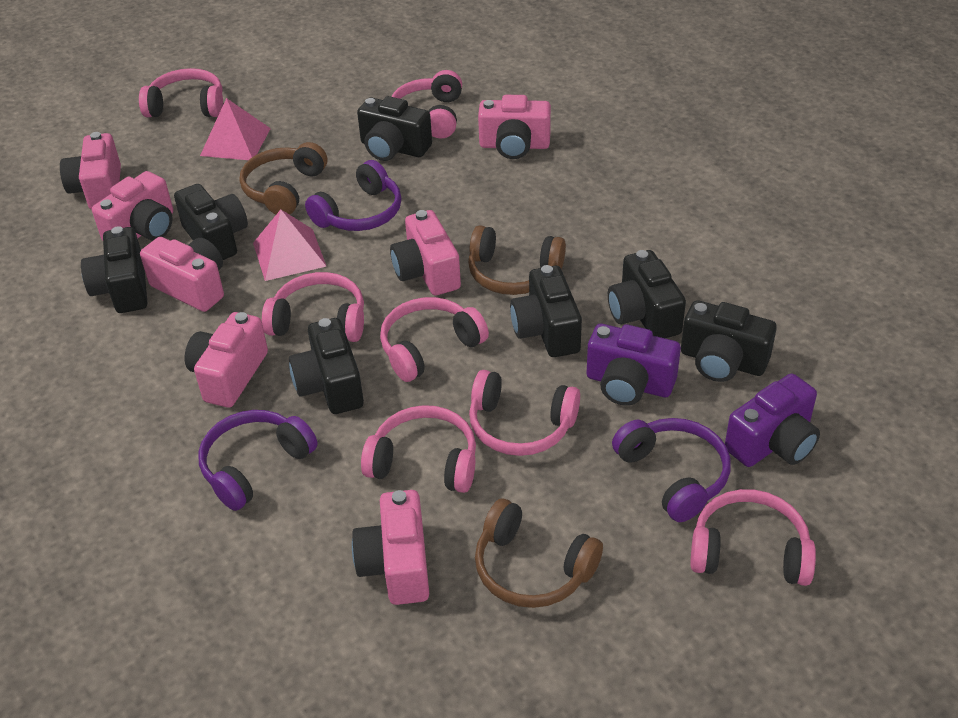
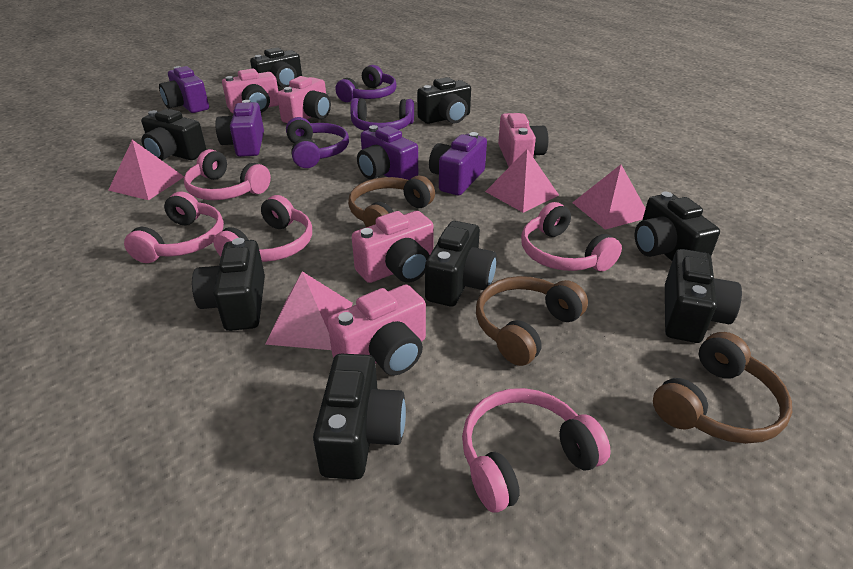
black camera: [81,226,147,313] [174,184,248,260] [289,318,364,414] [357,96,432,161] [510,265,582,357] [608,250,686,338] [681,300,777,382] = 7 -> [141,109,207,160] [192,238,265,331] [250,47,302,88] [313,354,406,479] [417,77,471,124] [425,221,497,307] [635,192,720,261] [665,249,742,343] = 8
pink camera: [60,132,121,210] [92,171,173,241] [140,237,224,312] [185,312,268,408] [352,490,429,605] [390,210,461,295] [478,95,551,159] = 7 -> [222,69,279,113] [277,76,331,123] [327,285,426,375] [352,211,434,283] [498,113,548,167] = 5
pink headphones: [139,68,223,117] [262,272,364,342] [361,405,476,493] [380,297,489,382] [392,70,462,139] [469,370,580,456] [690,489,816,586] = 7 -> [124,192,224,263] [184,149,271,200] [214,195,312,262] [462,388,611,513] [521,202,622,271] = 5
pink pyramid: [200,98,271,160] [253,210,327,281] = 2 -> [108,140,184,200] [265,271,353,350] [485,149,559,213] [572,165,646,230] = 4
purple camera: [587,324,681,406] [725,373,820,467] = 2 -> [159,66,209,113] [215,100,264,157] [357,125,418,180] [429,132,487,195] = 4

